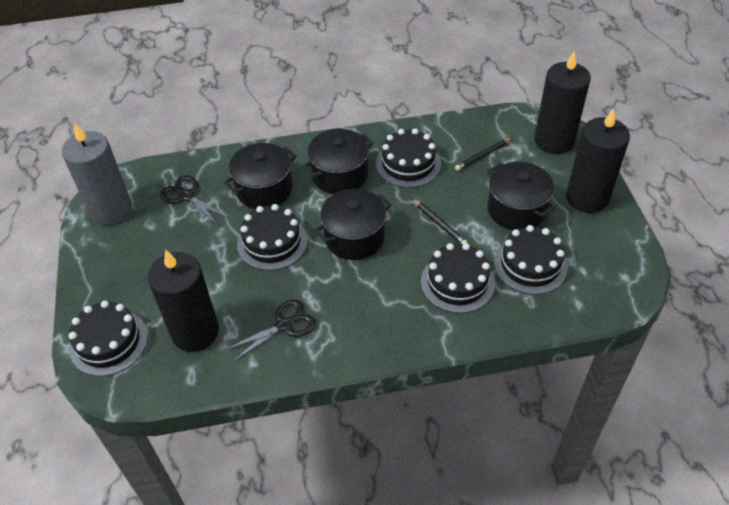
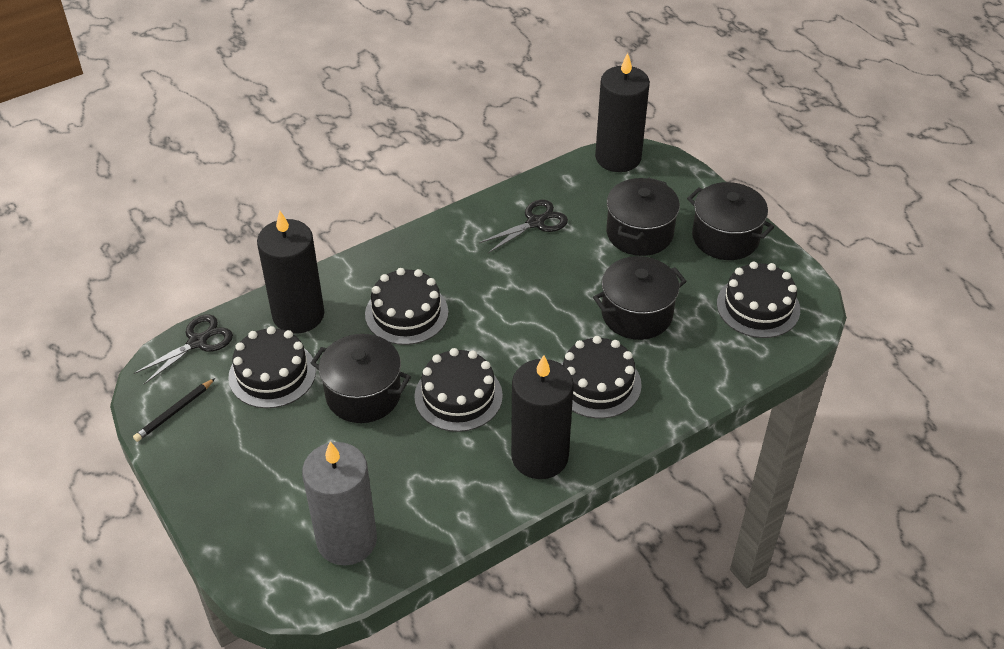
black pencil: [412,199,468,244] [455,138,512,171] = 2 -> [133,378,215,442] = 1

